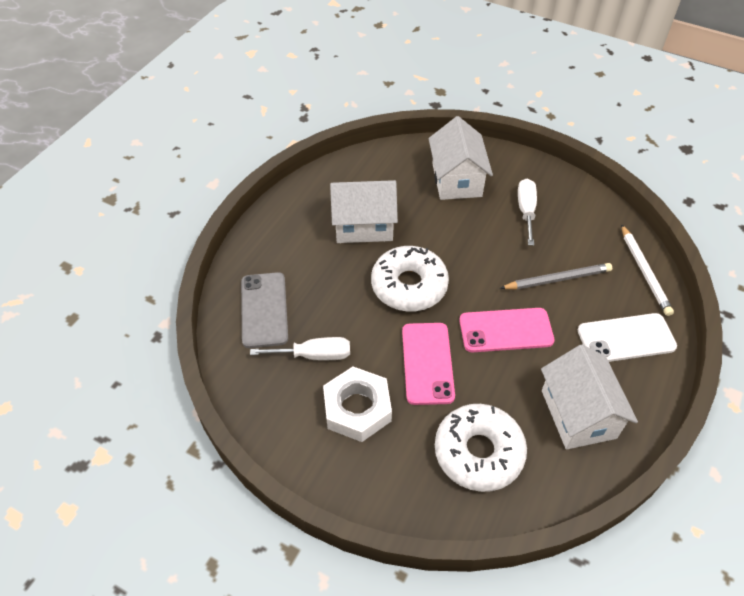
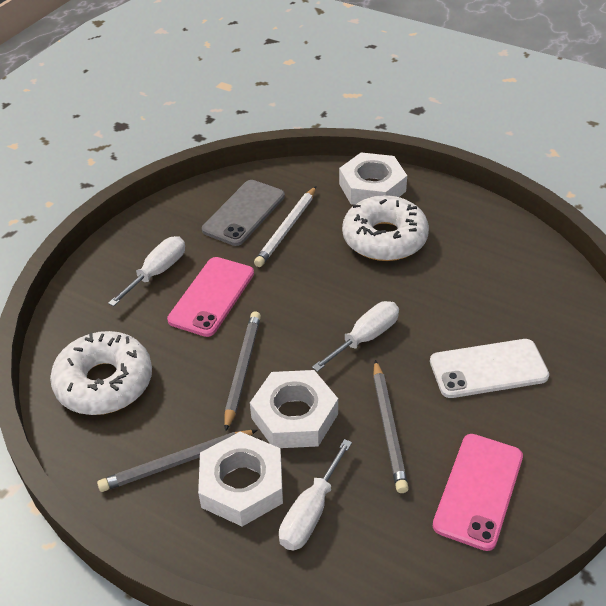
grey pencil: [500,263,612,290] = 1 -> [97,430,258,492] [224,311,261,432] [373,360,409,493] = 3
white house: [330,180,398,243] [429,116,493,200] [541,344,638,450] = 3 -> none = 0
white nut: [323,367,392,442] = 1 -> [198,432,283,526] [250,370,338,448] [339,152,407,205] = 3
white screwdriver: [250,337,350,360] [518,179,537,246] = 2 -> [108,236,185,307] [279,439,352,551] [312,301,399,372] = 3

